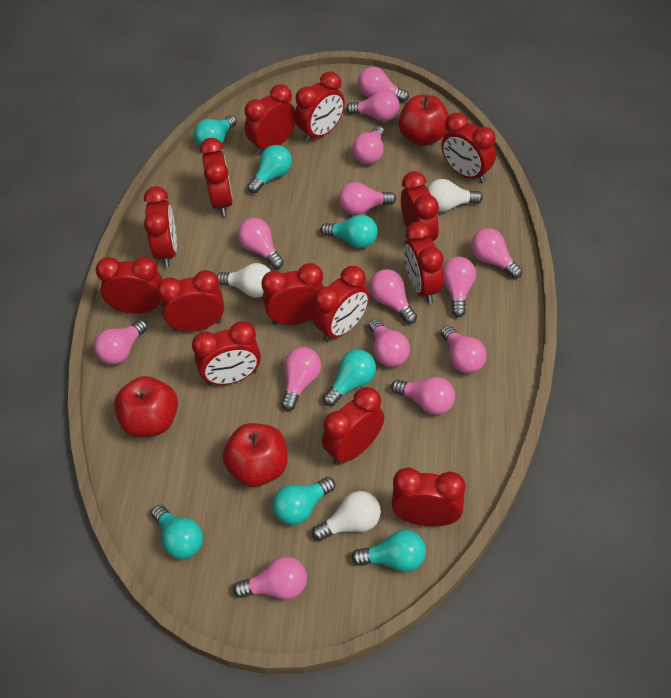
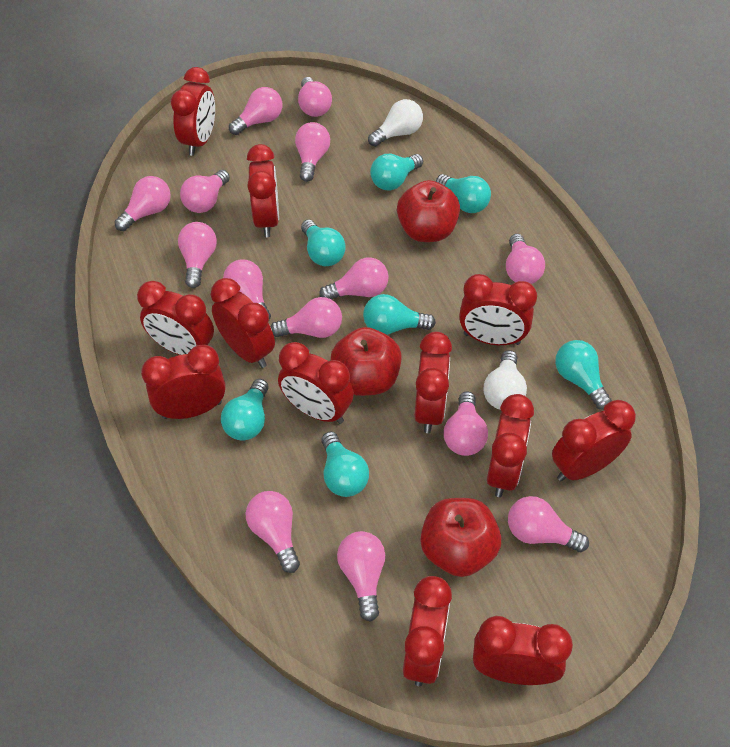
red clock: [96,257,163,314] [144,186,177,267] [157,270,224,332] [192,321,261,385] [200,138,233,217] [245,84,296,155] [261,263,323,325] [295,71,345,143] [312,266,369,342] [322,387,384,465] [392,468,465,527] [401,171,439,241] [404,221,444,304] [441,113,496,183] = 14 -> [137,281,214,355] [141,345,226,419] [171,67,215,156] [211,278,275,368] [247,144,279,237] [278,342,354,424] [403,576,452,686] [414,332,452,433] [459,274,537,345] [473,616,573,685] [487,394,534,497] [552,400,636,481] = 12
white light bulb: [217,263,271,298] [312,491,381,541] [427,179,483,212] = 3 -> [368,99,423,147] [484,350,527,410] = 2

